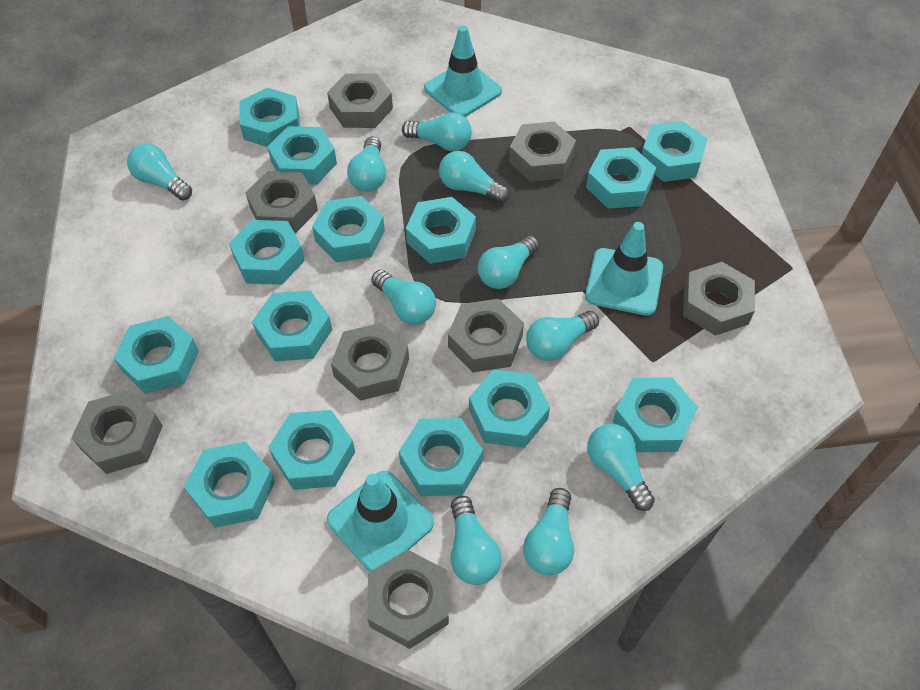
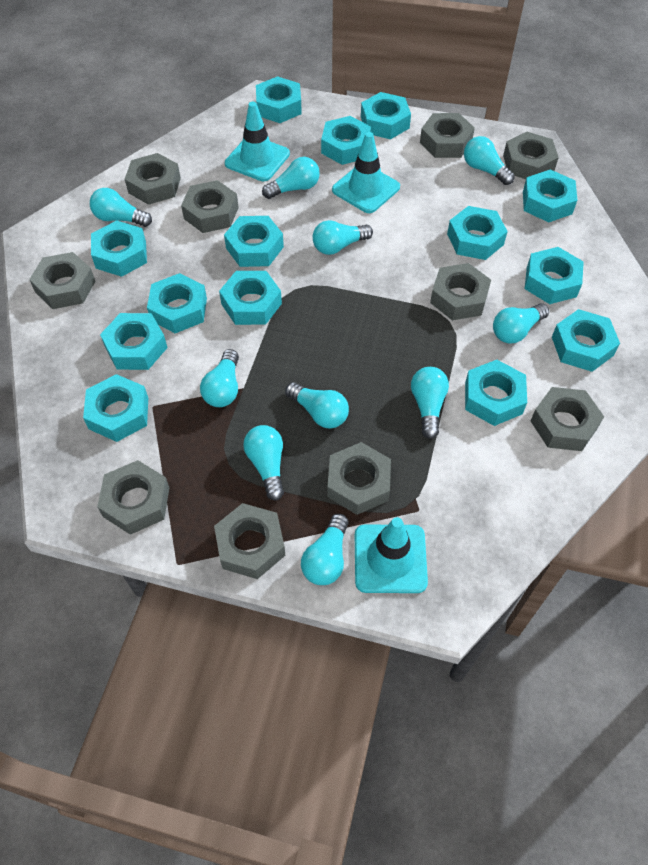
grey nut: [71,390,163,474] [245,171,318,233] [327,74,393,128] [331,323,409,401] [367,550,449,649] [448,299,524,372] [509,122,576,182] [683,262,755,336] = 8 -> [29,252,95,309] [97,460,169,535] [125,153,181,205] [181,180,239,233] [214,503,285,579] [327,442,391,515] [420,113,475,158] [430,263,491,320] [503,132,559,179] [531,387,604,451] = 10

